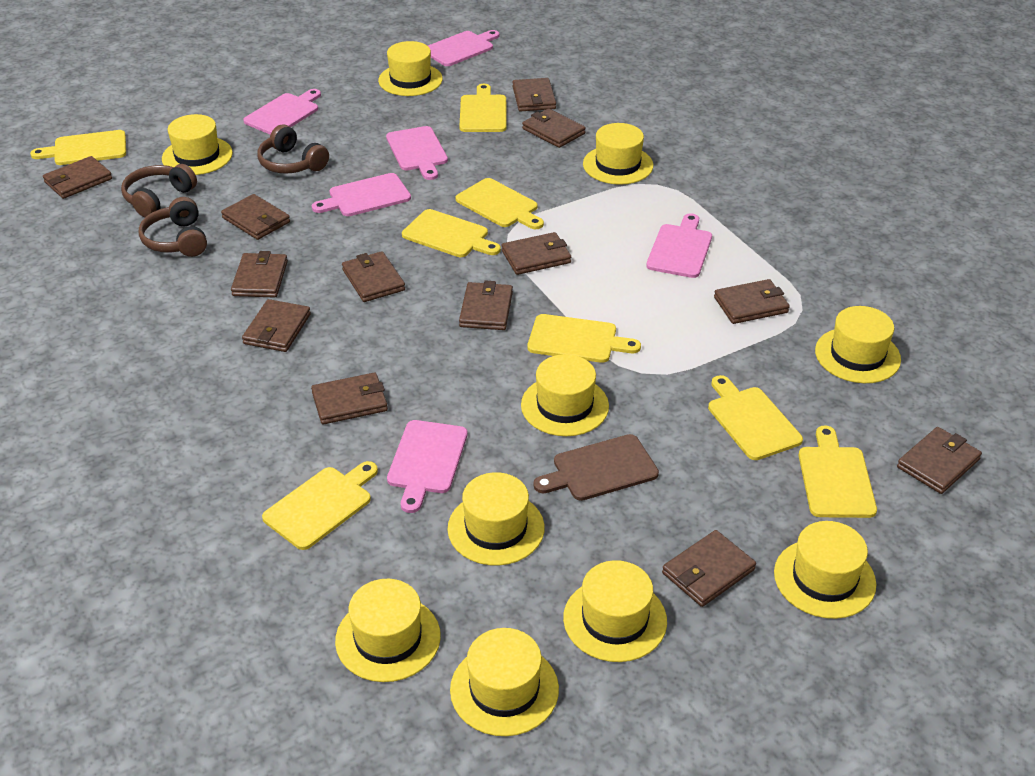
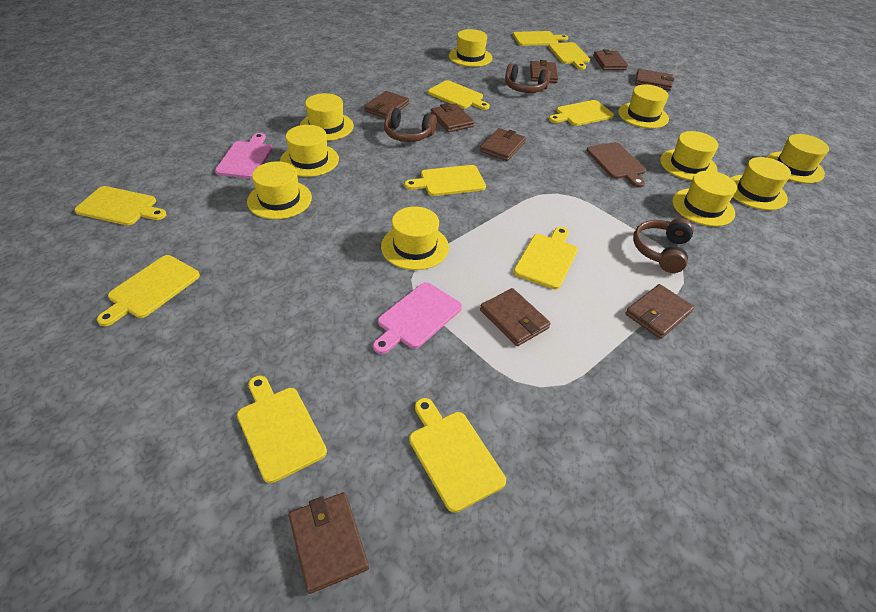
brown wallet: [43,156,112,199] [221,194,290,240] [231,251,288,298] [242,299,311,352] [311,373,388,425] [342,251,405,302] [459,281,513,330] [502,232,571,275] [512,78,556,111] [522,108,586,148] [662,530,756,607] [714,279,790,324] [897,427,982,494] = 13 -> [288,492,369,594] [364,91,409,118] [431,103,474,132] [480,128,526,161] [480,288,551,346] [530,60,558,83] [593,49,628,70] [625,284,695,339] [635,69,674,91] = 9
pink cutting board: [243,89,321,135] [312,173,411,216] [386,126,448,180] [387,420,467,513] [428,30,499,66] [646,213,712,278] = 6 -> [215,133,273,179] [373,282,462,354] = 2
yellow cutting board: [30,130,126,165] [262,461,378,550] [402,209,501,257] [455,178,544,229] [460,84,507,132] [527,314,641,363] [708,375,803,460] [799,425,877,518] = 8 -> [75,186,166,225] [97,255,200,326] [237,376,327,483] [404,165,486,196] [409,398,506,513] [428,80,490,110] [513,31,568,46] [514,227,578,289] [549,42,590,70] [549,100,614,126] = 10

